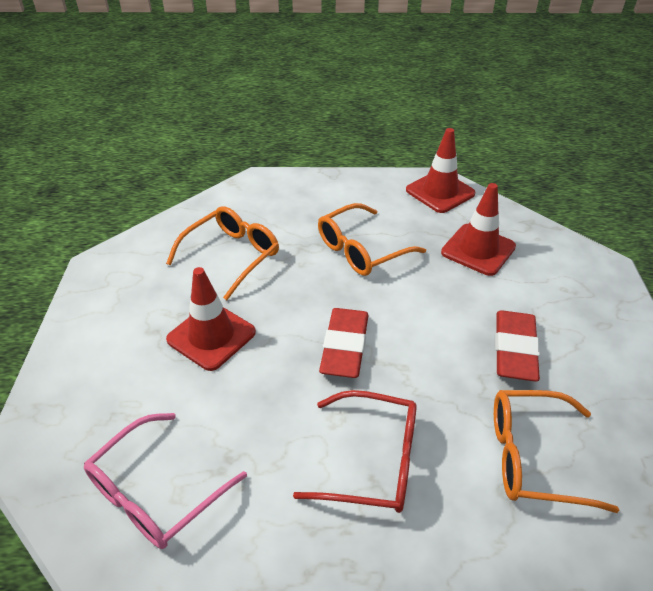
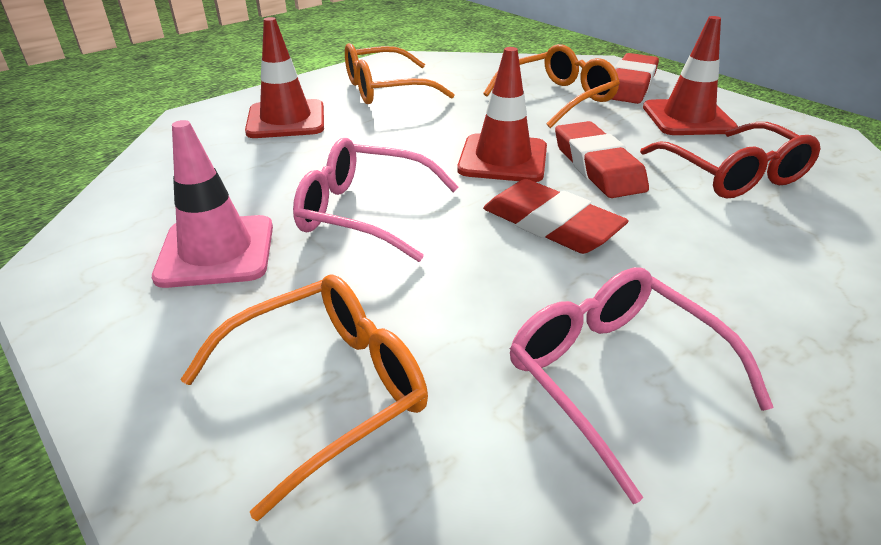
pink glasses: [84,413,247,549] = 1 -> [293,138,459,262] [510,267,774,504] = 2
pink traffic cone: none = 0 -> [152,120,273,288] = 1
red eraser: [319,308,369,378] [495,310,540,381] = 2 -> [483,179,628,254] [555,121,649,198] [611,53,659,104] = 3

